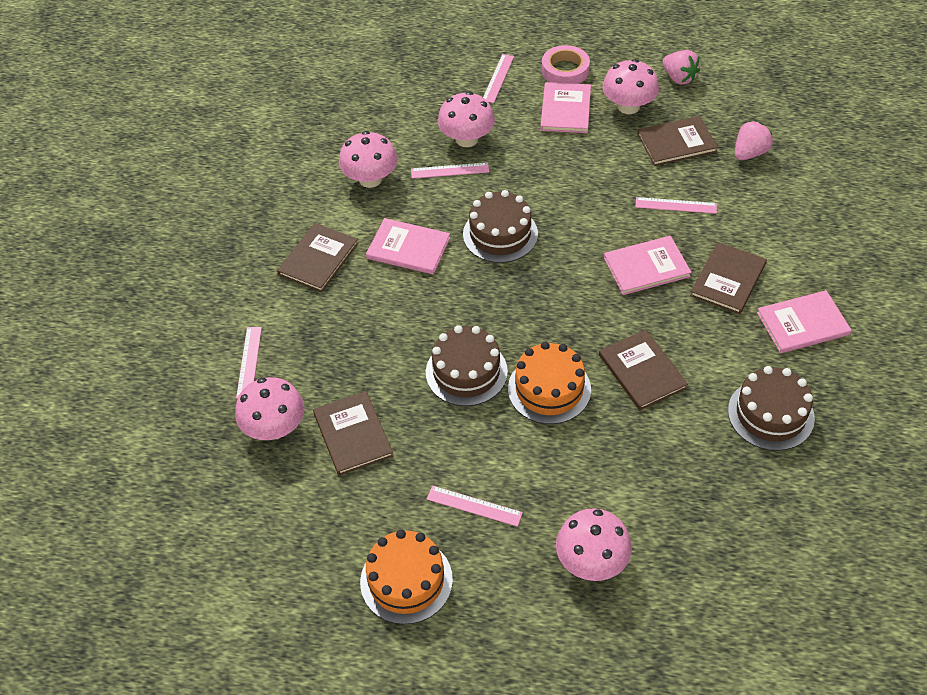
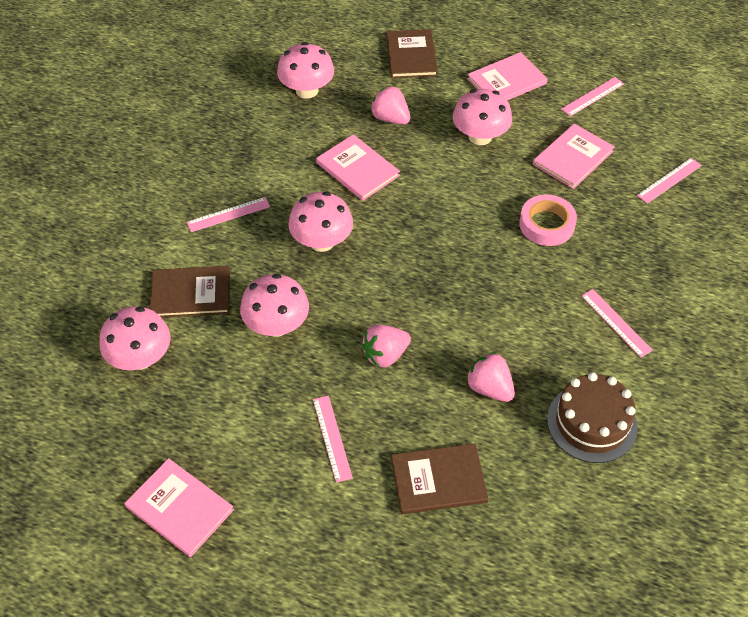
brown book: [277,223,358,292] [313,391,393,476] [599,330,688,410] [637,116,718,166] [690,242,767,314] = 5 -> [150,266,230,318] [386,29,438,78] [391,443,489,514] = 3
brown cake: [426,325,508,406] [463,190,538,263] [728,366,815,451] = 3 -> [547,372,638,463] = 1
orange cake: [360,529,453,624] [508,342,591,424] = 2 -> none = 0
pink strawberry: [663,50,700,85] [735,121,773,160] = 2 -> [362,325,411,368] [370,86,410,125] [466,352,515,402] = 3

